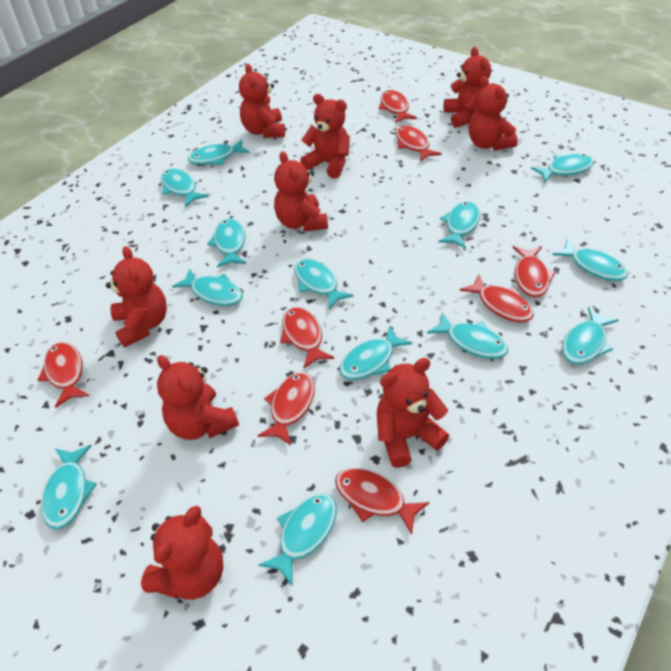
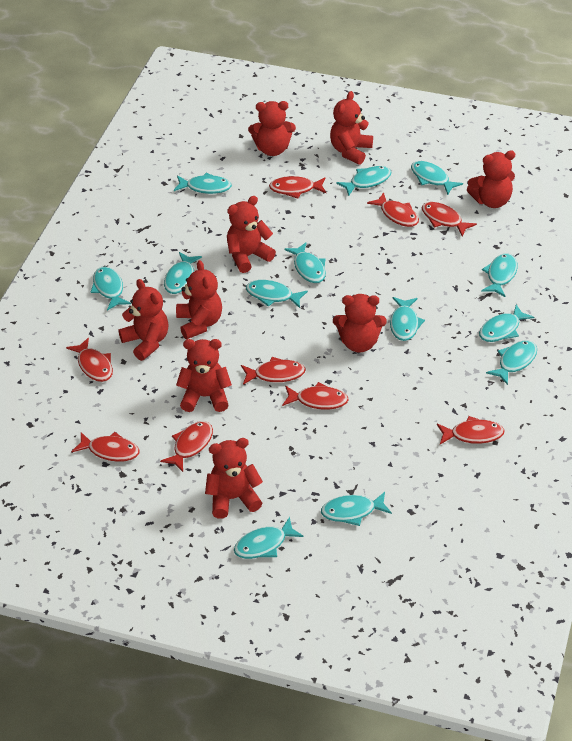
red fish: [37,342,89,408] [258,372,315,446] [280,307,334,369] [335,468,430,535] [379,90,417,123] [396,125,442,162] [460,275,534,322] [512,246,556,297] = 8 -> [66,338,113,382] [71,432,140,462] [160,421,213,472] [241,357,306,385] [269,176,326,199] [282,382,349,410] [367,192,419,227] [422,202,477,236] [437,416,505,444] = 9

